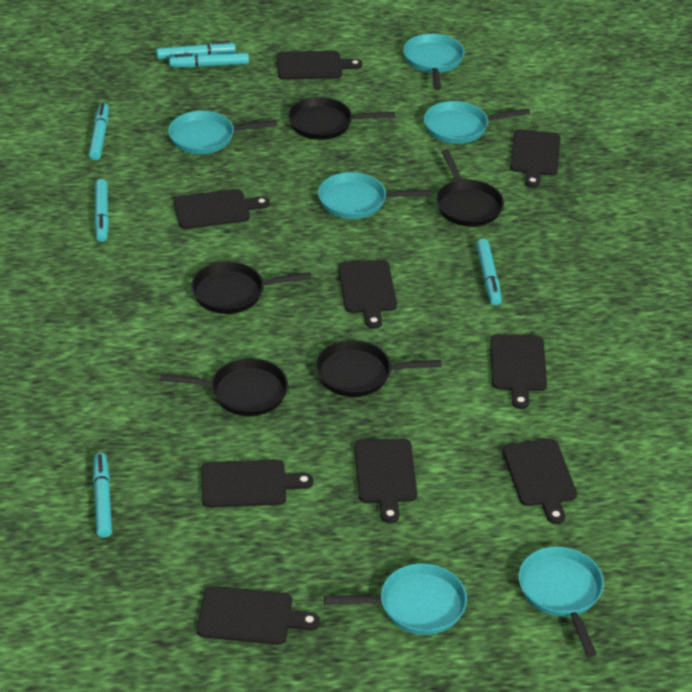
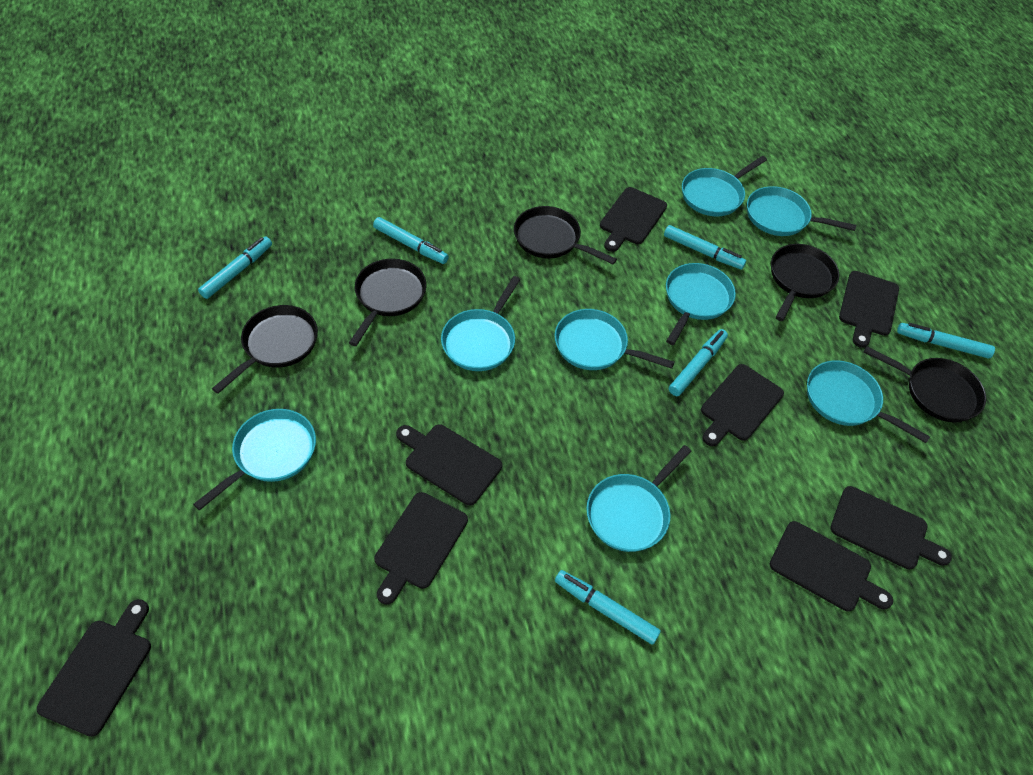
black cutting board: [174,189,270,229] [197,586,320,645] [201,459,313,508] [277,51,362,80] [338,260,397,329] [354,439,417,524] [490,334,547,409] [502,439,577,524] [510,129,561,188] = 9 -> [37,599,151,737] [374,492,468,605] [396,424,502,505] [600,187,667,252] [701,364,784,446] [770,521,893,612] [830,486,952,570] [839,271,899,348] = 8
turquoise pan: [168,111,277,154] [318,172,431,219] [324,563,467,635] [403,34,465,90] [424,101,530,144] [519,546,604,657] = 6 -> [193,409,316,511] [441,276,520,371] [555,309,675,370] [586,445,691,552] [666,263,736,345] [682,156,767,216] [747,186,856,236] [807,360,930,443] = 8

